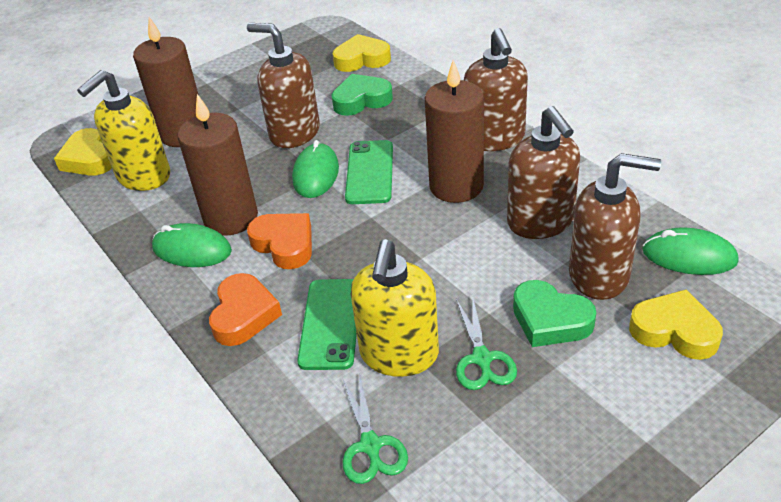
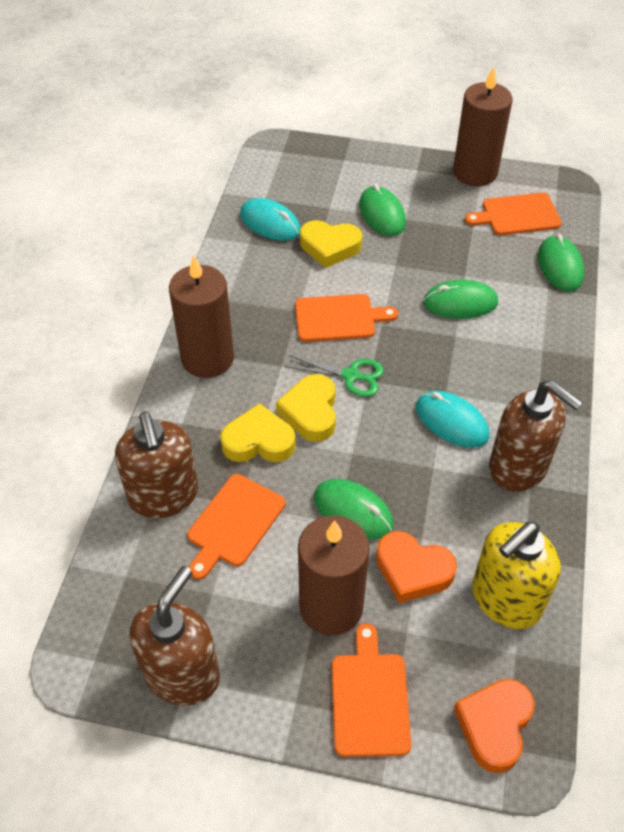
brown soap dispenser: [247,23,320,148] [464,28,528,151] [507,106,580,239] [569,153,661,300] = 4 -> [115,412,198,518] [129,566,220,705] [489,380,583,492] = 3
green heart: [331,74,393,116] [513,280,596,347] = 2 -> none = 0
green mouse: [152,223,232,267] [292,140,339,198] [642,227,739,275] = 3 -> [314,479,394,539] [359,184,406,236] [423,280,498,319] [538,234,584,291] = 4
green phone: [297,279,357,370] [345,140,393,204] = 2 -> none = 0
green scissors: [342,373,408,484] [456,295,517,390] = 2 -> [284,355,384,397] = 1
orange cutting board: none = 0 -> [187,474,285,580] [295,294,398,342] [332,623,411,757] [465,193,562,235] = 4
turquoise mouse: none = 0 -> [240,198,301,241] [416,391,489,448] = 2
yellow soap dispenser: [77,70,170,191] [351,239,439,377] = 2 -> [472,522,561,629] = 1

